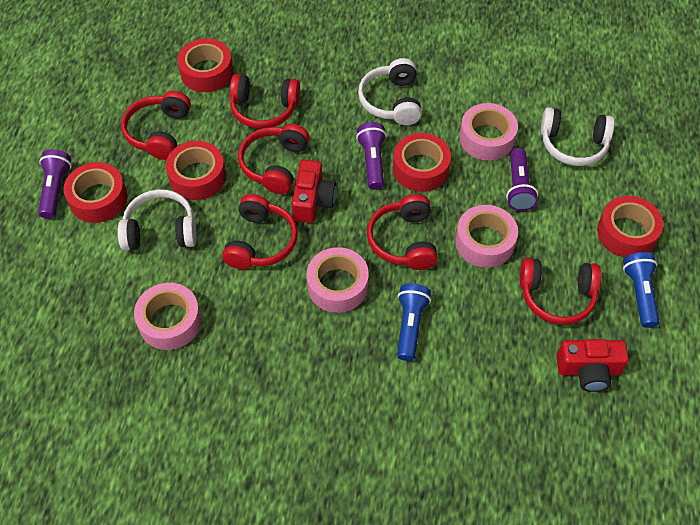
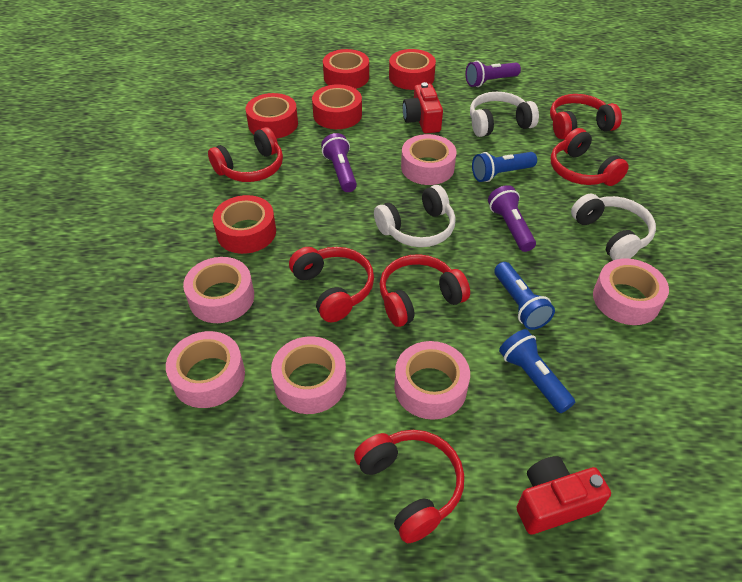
blue flashlight: [397,284,431,361] [623,252,659,328] = 2 -> [472,152,537,182] [494,262,555,330] [499,329,575,413] = 3
pink tape: [134,283,201,350] [307,247,369,313] [455,205,518,268] [459,103,518,161] = 4 -> [166,331,245,408] [183,257,254,323] [271,336,347,414] [394,341,470,420] [401,134,457,185] [593,258,669,325] = 6

